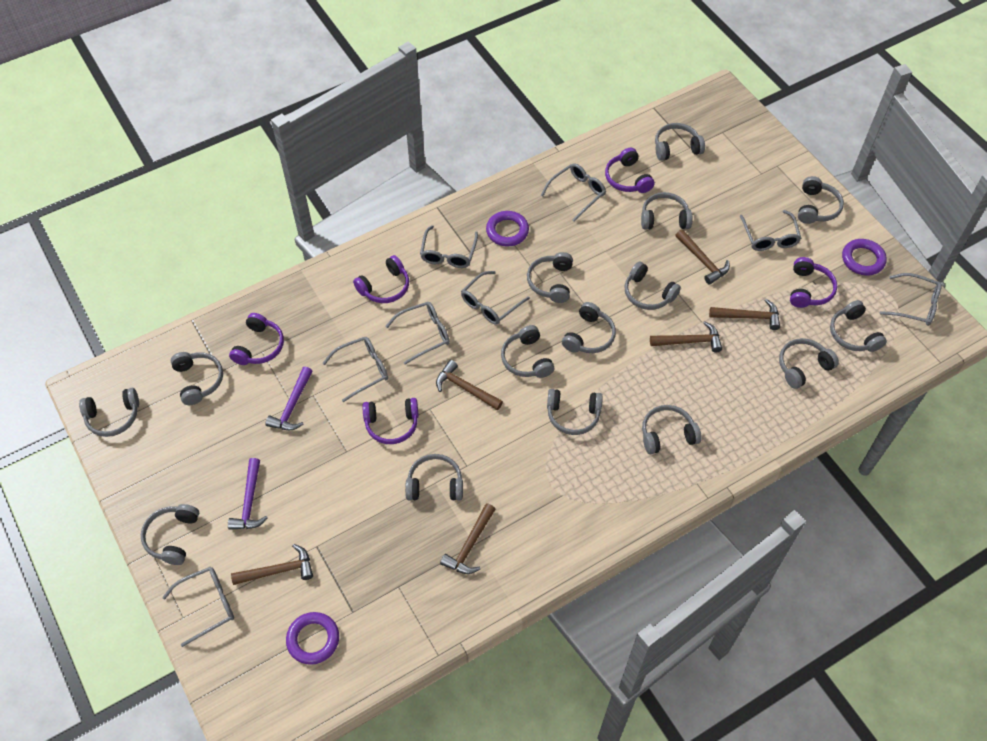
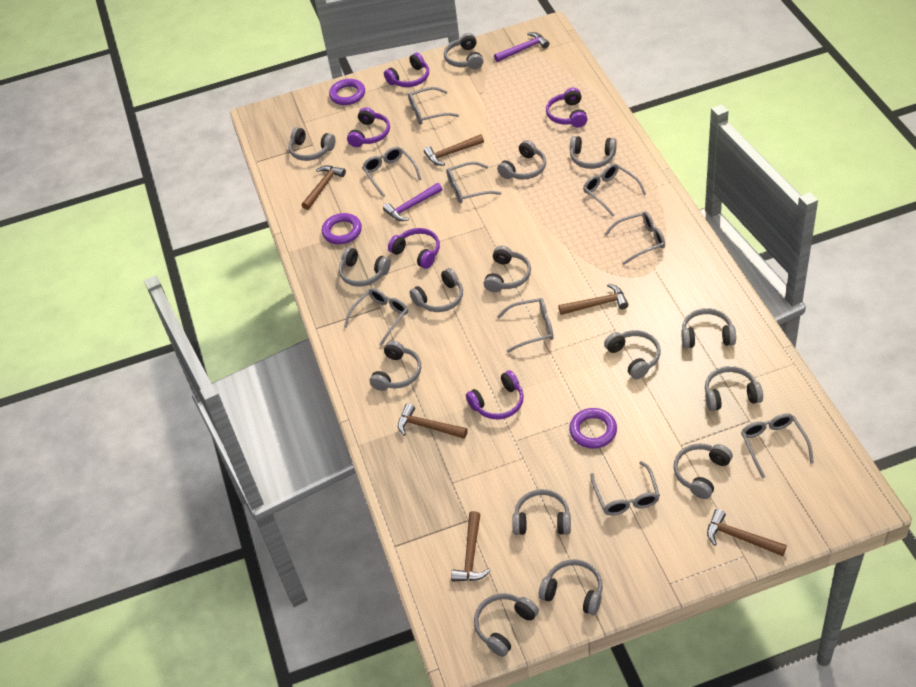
grey glasses: [162,567,234,647] [323,337,388,402] [386,302,450,365] [420,225,478,268] [461,271,530,325] [541,163,606,222] [740,210,801,251] [880,273,942,326] = 8 -> [344,288,408,346] [362,147,421,197] [408,87,459,125] [446,162,501,203] [497,298,554,353] [583,163,646,217] [590,461,660,515] [604,212,665,265] [741,413,814,479] = 9

